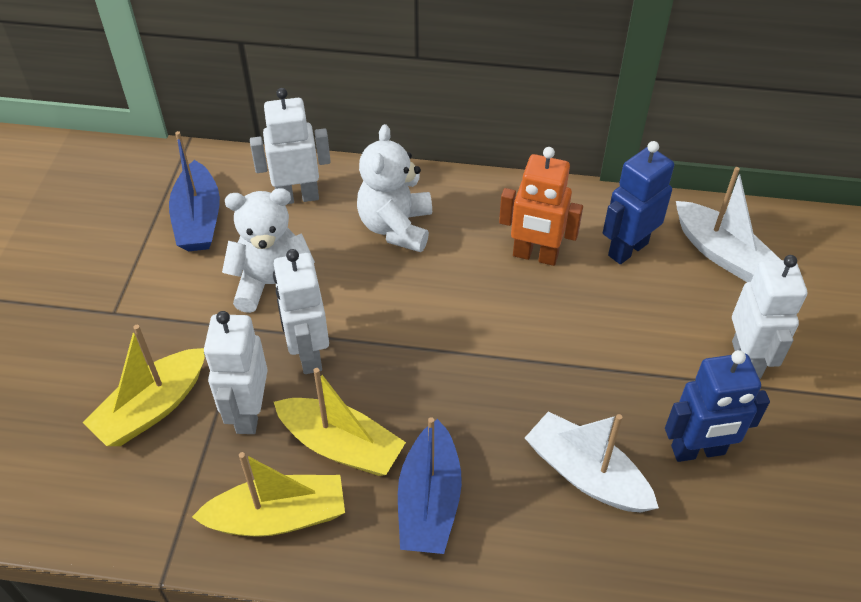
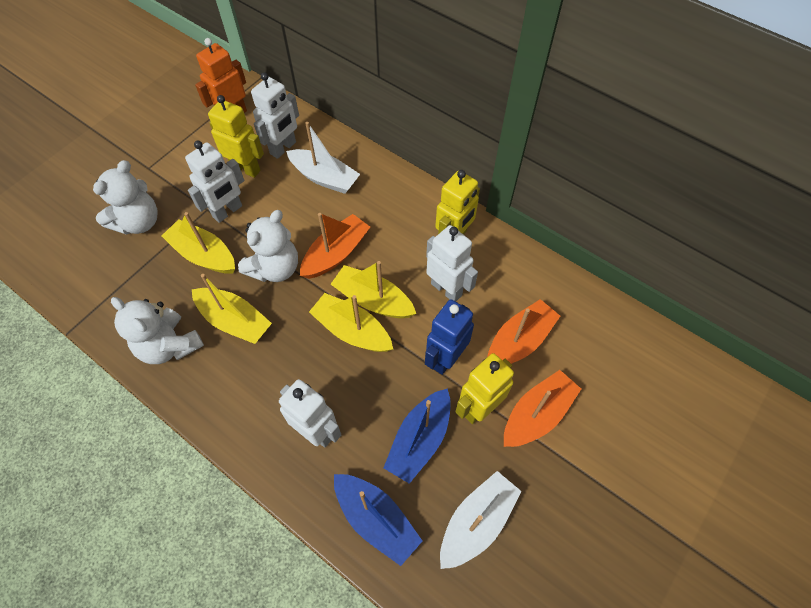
blue robot: [603,141,674,264] [665,350,770,462] = 2 -> [425,299,474,375] = 1
orange boat: none = 0 -> [300,213,370,279] [487,299,560,364] [504,370,581,447] = 3
white teddy bear: [222,188,315,313] [357,124,432,252] = 2 -> [93,160,158,235] [111,297,204,364] [238,210,298,282] = 3
yellow boat: [83,325,205,446] [192,452,345,537] [274,368,406,476] = 3 -> [162,212,235,274] [191,274,272,344] [309,293,393,352] [331,261,416,318] = 4
yellow robot: none = 0 -> [208,95,264,178] [435,170,480,235] [455,353,514,424] = 3

